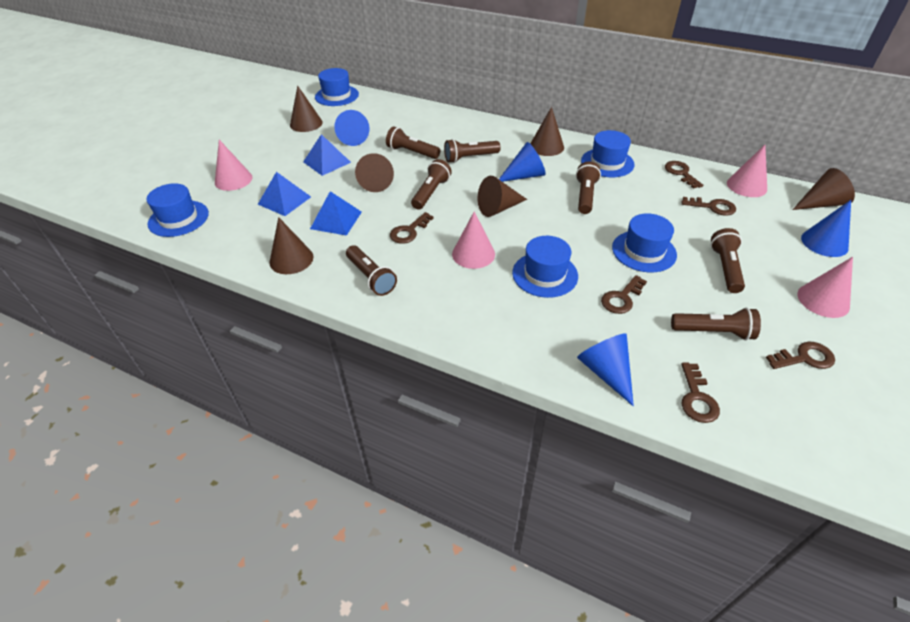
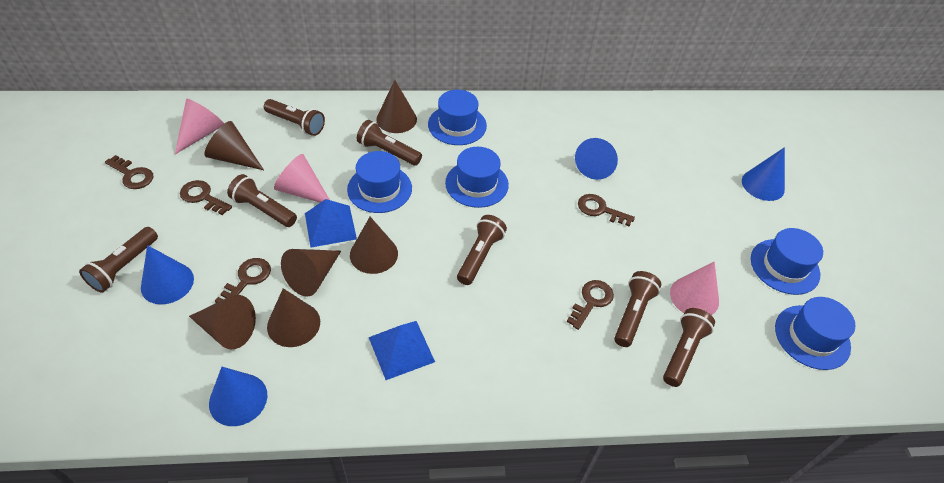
blue pyramid: [258,172,311,216] [303,134,351,176] [310,191,362,236] = 3 -> [305,199,357,248] [369,321,435,380] = 2
brown key: [390,212,434,244] [601,275,647,314] [665,161,703,189] [681,362,720,423] [682,197,736,216] [766,342,835,369] = 6 -> [105,155,153,189] [180,180,232,215] [215,258,271,303] [567,280,614,330] [578,194,635,227] = 5
pink cone: [215,140,252,191] [452,212,495,269] [727,145,767,197] [797,257,853,318] = 4 -> [175,99,224,154] [274,154,330,203] [670,261,719,315] = 3

